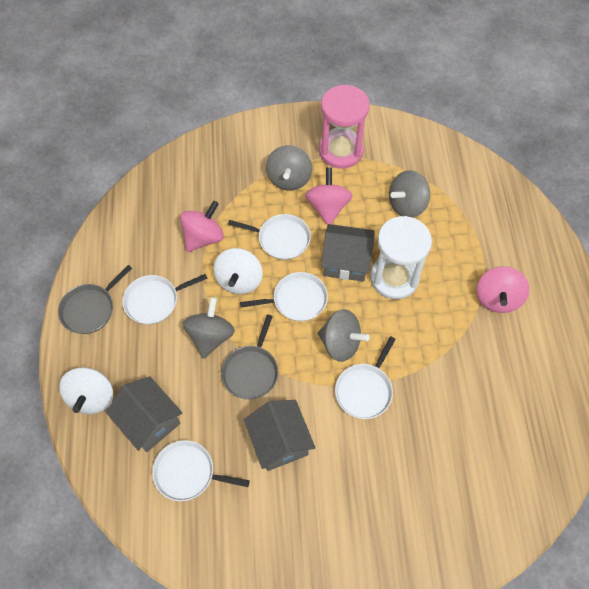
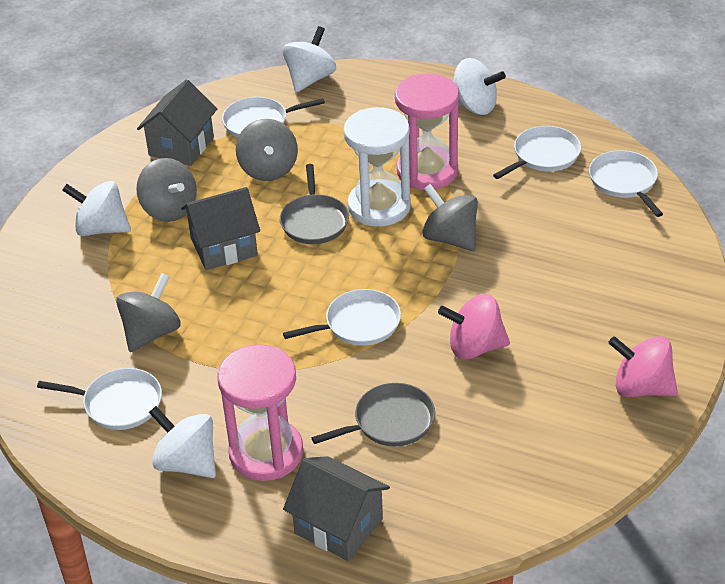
pink hourglass: [319,84,370,169] = 1 -> [217,344,303,481] [395,73,459,190] = 2
pink spinning top: [180,201,224,252] [305,167,353,225] [476,266,529,313] = 3 -> [438,294,510,360] [608,336,678,397] = 2
white spinning top: [59,367,113,414] [213,248,263,294] = 2 -> [62,181,131,236] [149,406,216,478] [282,26,336,92] [453,58,506,115] = 4

